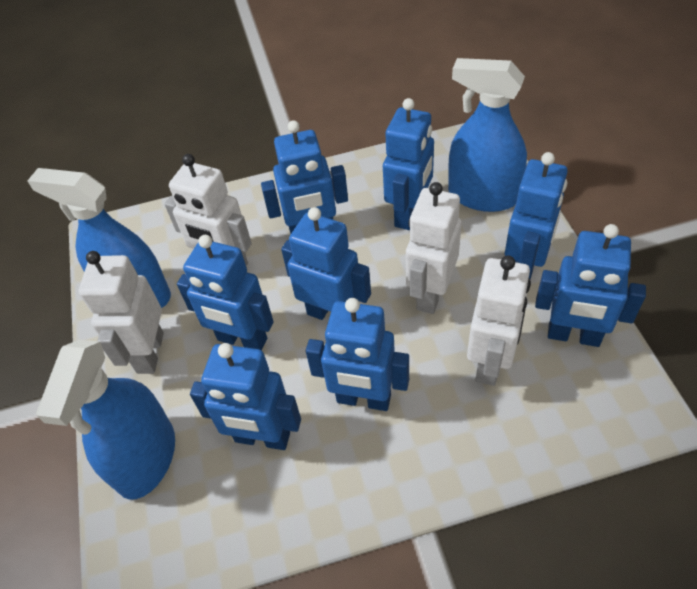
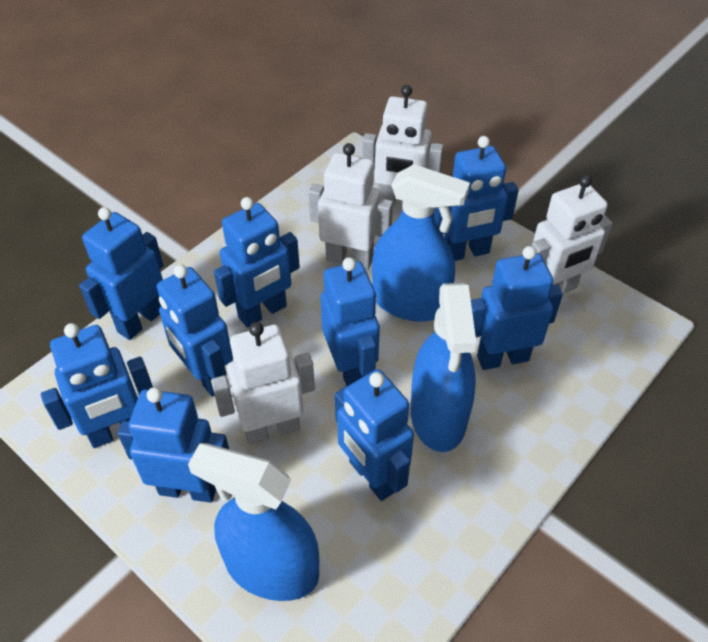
blue robot: [177,235,274,350] [190,343,301,450] [261,120,348,234] [281,207,371,320] [306,298,409,411] [383,98,434,230] [505,152,568,279] [535,224,646,347] = 8 -> [41,323,153,448] [79,207,164,340] [118,387,229,503] [157,265,233,397] [214,197,300,328] [320,257,380,386] [335,369,414,501] [434,136,519,261] [471,246,563,370] = 9

